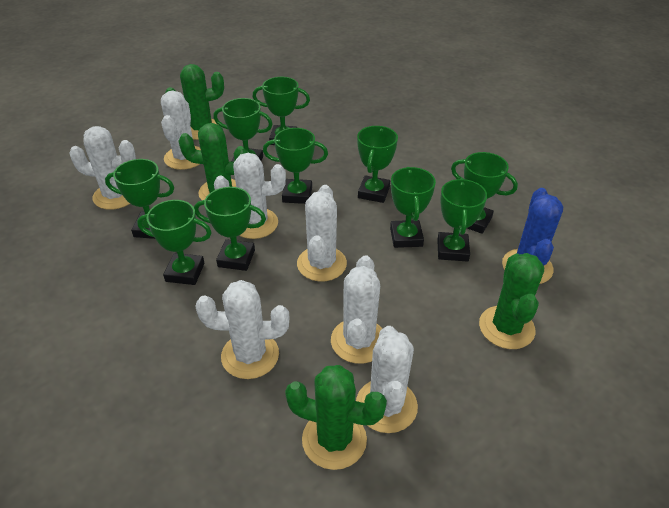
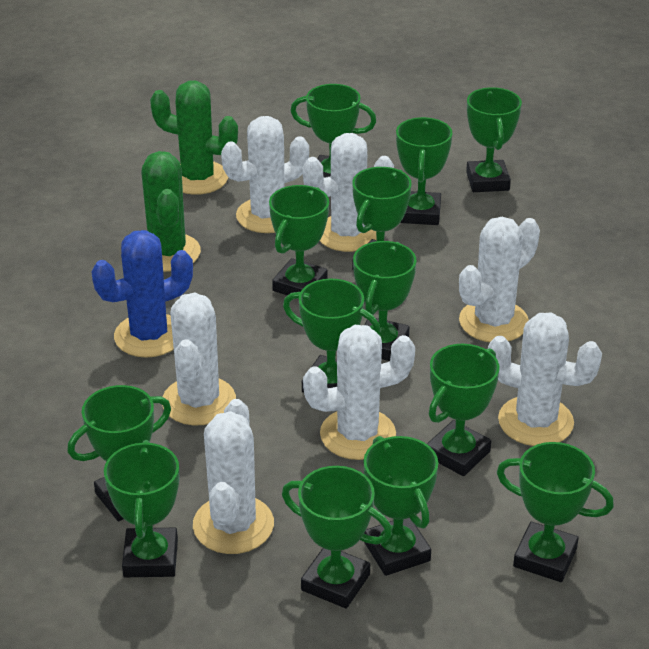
green cactus: [165,64,224,140] [179,123,248,200] [285,365,387,470] [479,253,545,349] = 4 -> [141,151,201,272] [150,80,238,195] = 2
green trophy: [105,159,174,239] [137,200,212,285] [194,187,266,271] [213,98,273,162] [252,77,310,145] [263,128,328,204] [357,126,398,203] [390,167,436,248] [437,179,487,262] [451,152,518,234] = 10 -> [67,385,171,521] [104,440,179,577] [269,185,329,299] [282,466,392,609] [283,279,381,393] [290,84,377,178] [352,167,412,271] [353,241,416,361] [364,436,438,576] [396,117,453,225] [427,344,499,476] [466,87,522,192] [497,442,614,582] = 13

